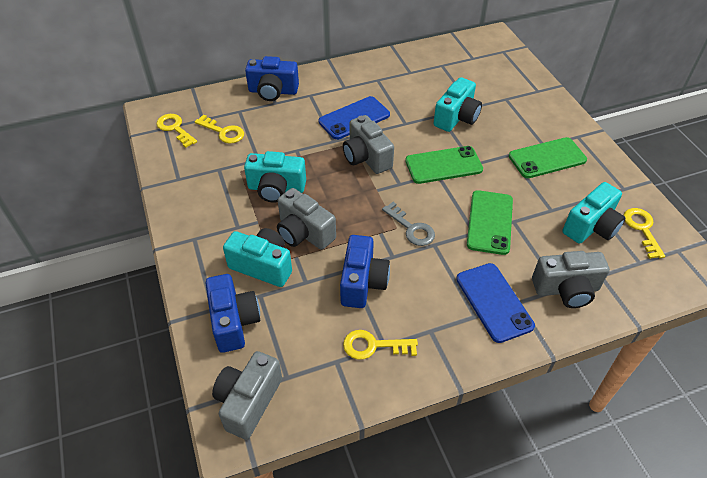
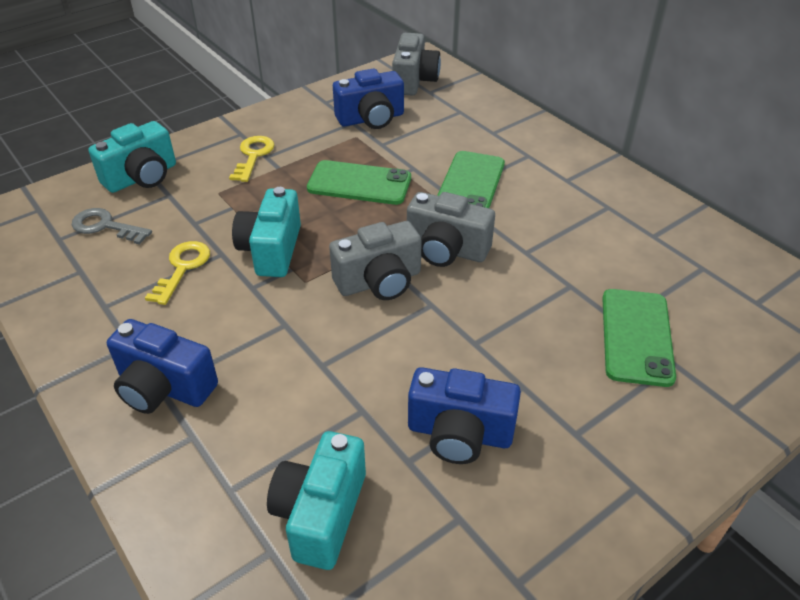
blue phone: [319,96,390,140] [456,263,535,343] = 2 -> none = 0
grey camera: [212,351,282,440] [277,188,336,250] [343,115,394,174] [532,251,610,308] = 4 -> [329,221,422,300] [392,33,441,96] [407,192,495,267] = 3
turquoise camera: [223,228,292,287] [244,151,306,203] [433,77,482,132] [563,182,626,244] = 4 -> [88,121,176,193] [232,187,301,277] [267,431,366,570] = 3
yellow key: [156,114,197,148] [195,114,244,144] [343,330,418,360] [623,208,665,259] = 4 -> [145,241,210,305] [229,136,274,182] = 2

